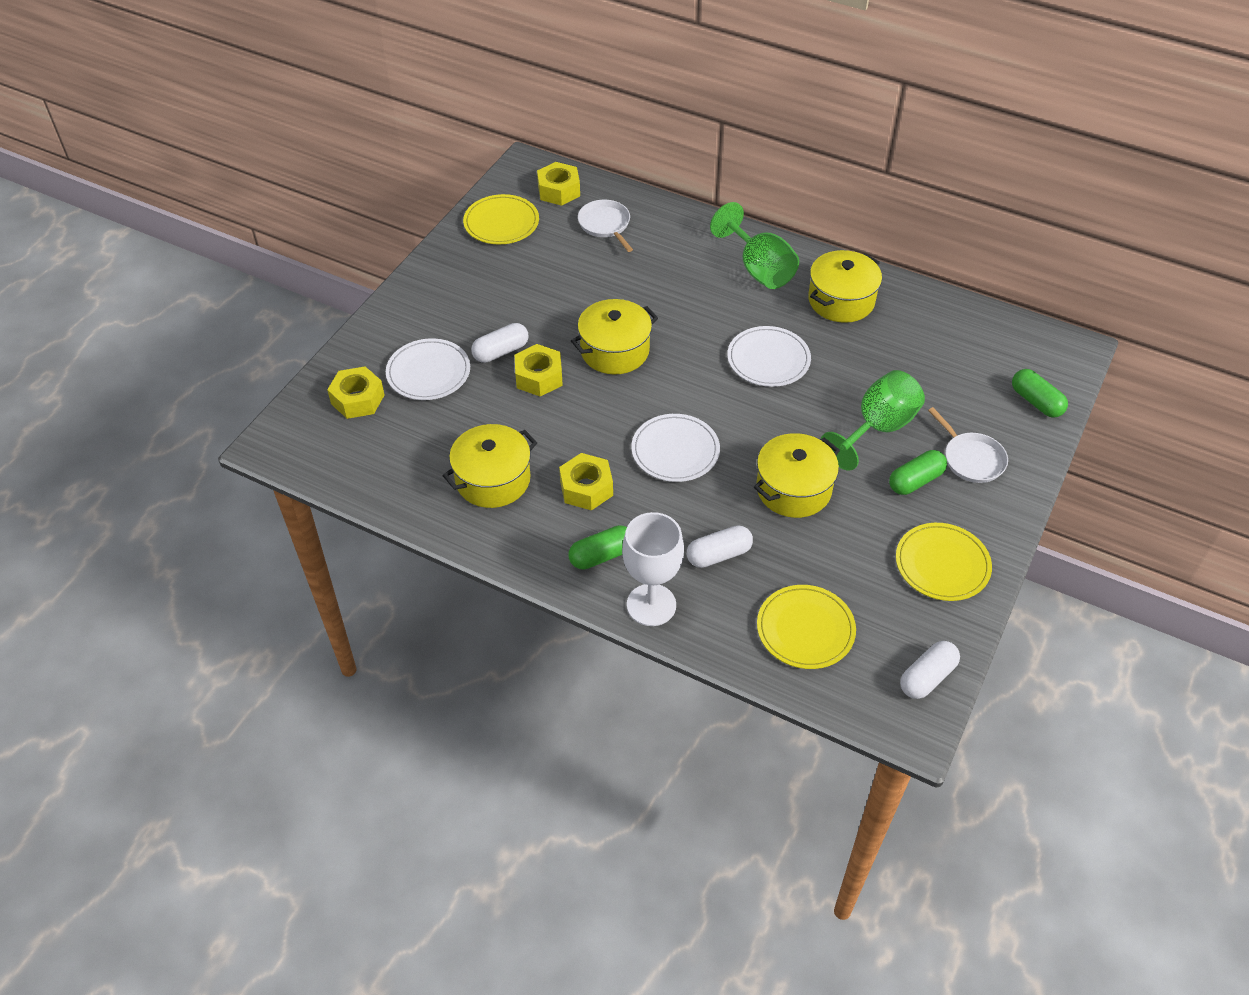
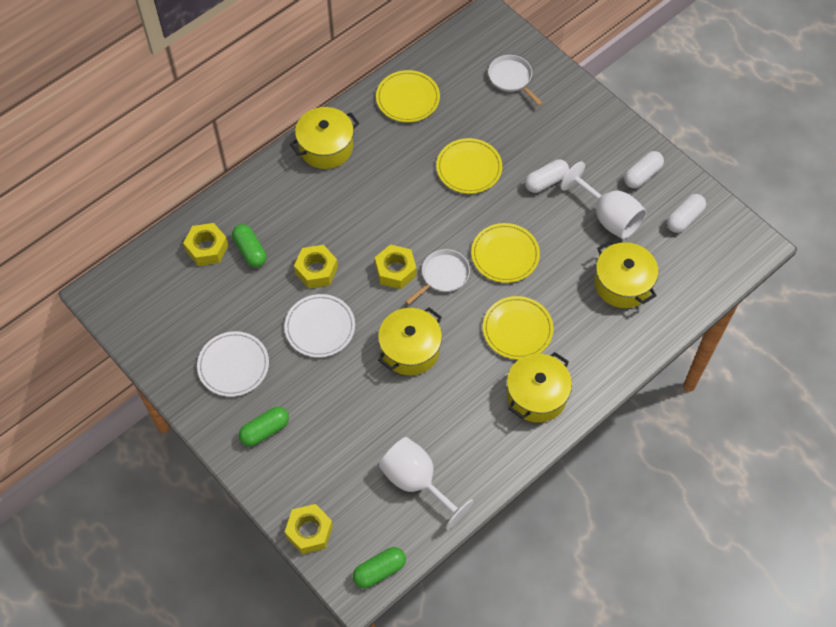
green goblet: [710,202,799,289] [821,370,925,471] = 2 -> none = 0
white goblet: [622,512,684,626] = 1 -> [379,437,474,530] [560,161,647,239] = 2
white plate: [386,338,470,400] [631,414,720,482] [727,326,811,387] = 3 -> [197,331,269,397] [284,294,355,357] = 2
yellow plate: [463,194,539,244] [757,585,856,669] [896,523,992,601] = 3 -> [376,70,440,122] [436,138,502,194] [471,223,540,283] [483,296,554,360] = 4

